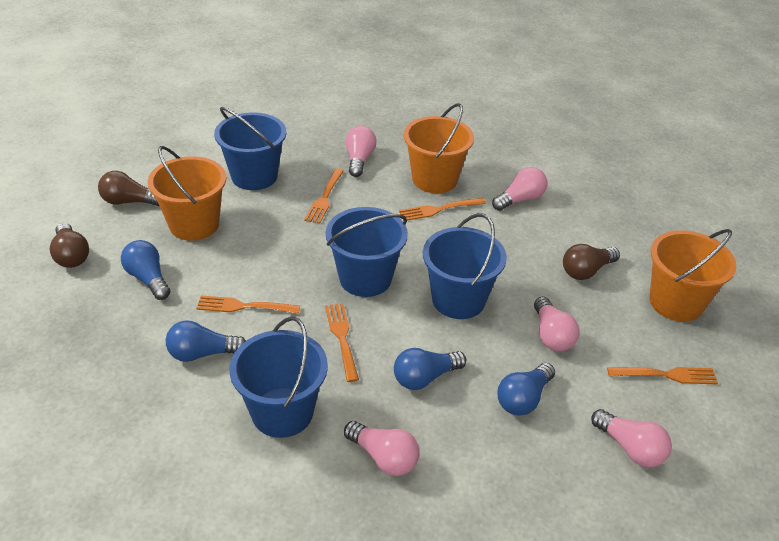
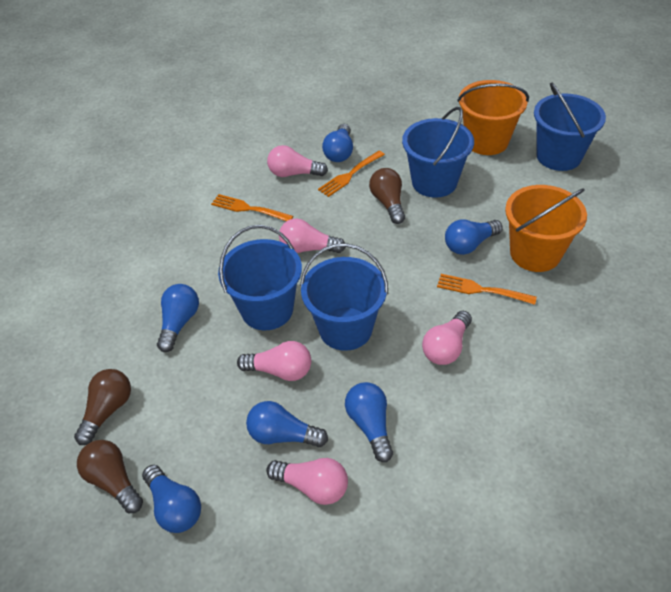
blue light bulb: [121,240,170,300] [166,320,246,362] [394,348,466,390] [497,363,555,416] = 4 -> [142,465,201,533] [157,284,199,352] [246,401,328,447] [322,124,353,162] [345,382,393,462] [445,219,503,255] = 6
orange bucket: [148,146,226,241] [404,103,474,193] [649,229,736,322] = 3 -> [457,80,529,155] [505,185,587,272] = 2
orange fork: [196,296,300,314] [304,169,344,224] [325,303,359,382] [399,198,486,221] [607,367,718,385] = 5 -> [211,194,293,221] [318,151,385,197] [437,274,537,305] = 3

